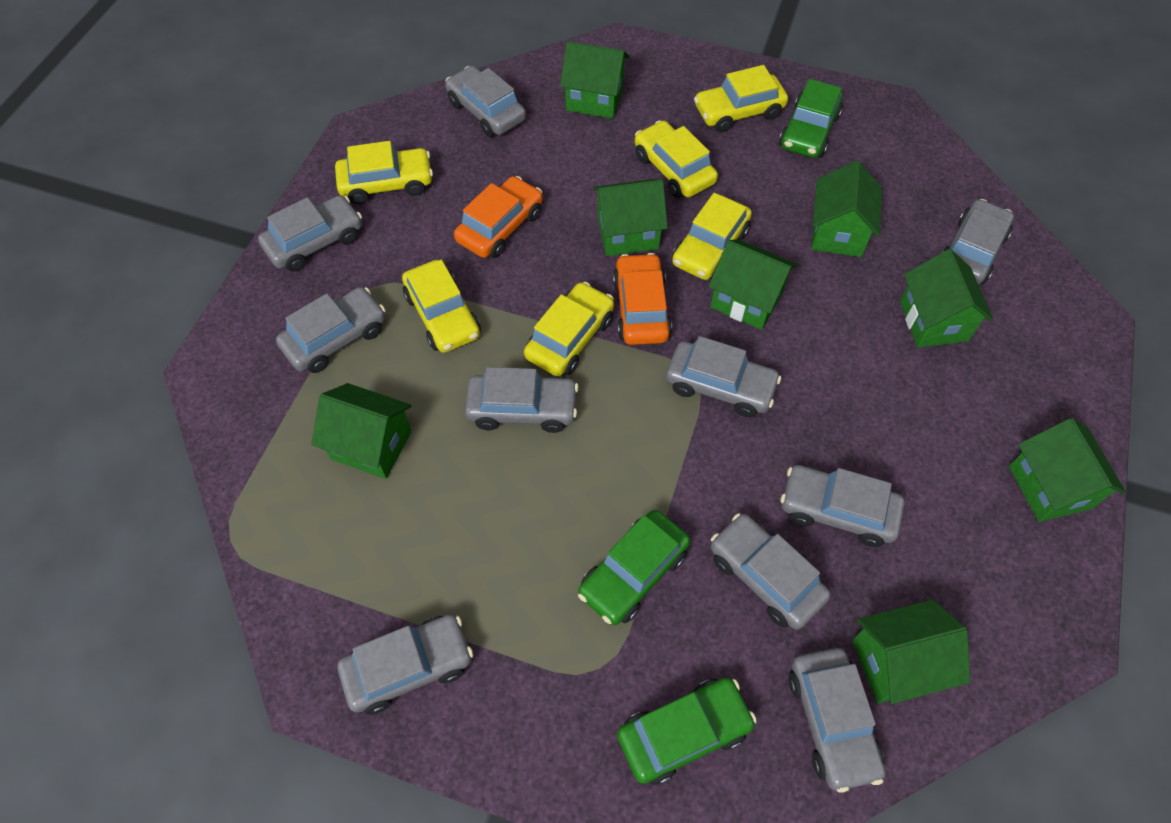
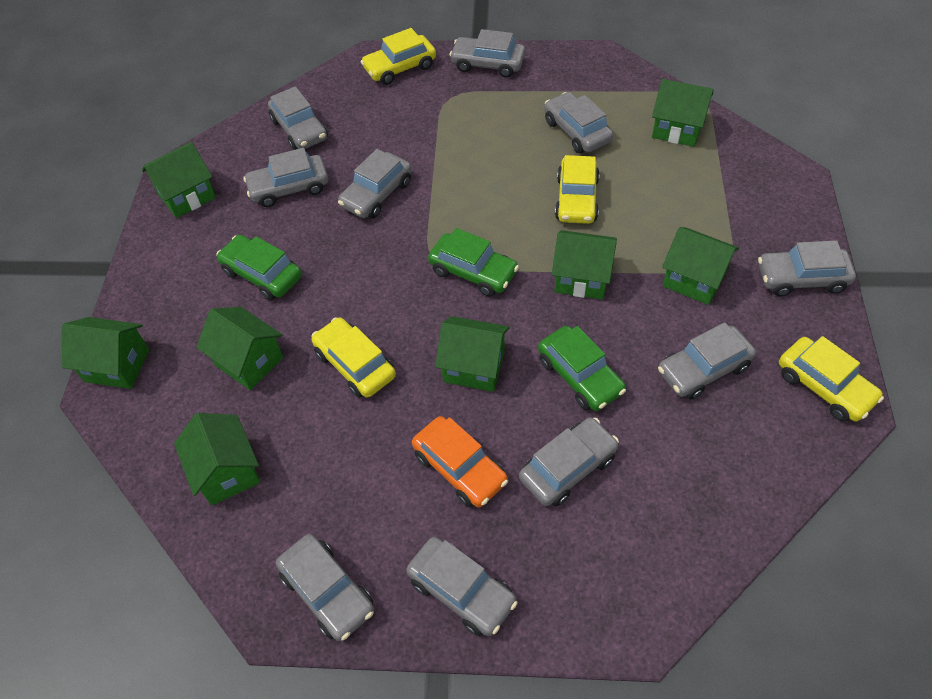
orange car: [454,176,543,258] [613,253,672,345] = 2 -> [412,416,508,508] = 1
yellow car: [335,141,433,204] [402,259,481,353] [524,282,614,376] [635,120,718,198] [672,193,752,280] [694,65,788,132] = 6 -> [312,317,396,398] [361,28,436,85] [555,155,600,224] [779,336,884,422] = 4

